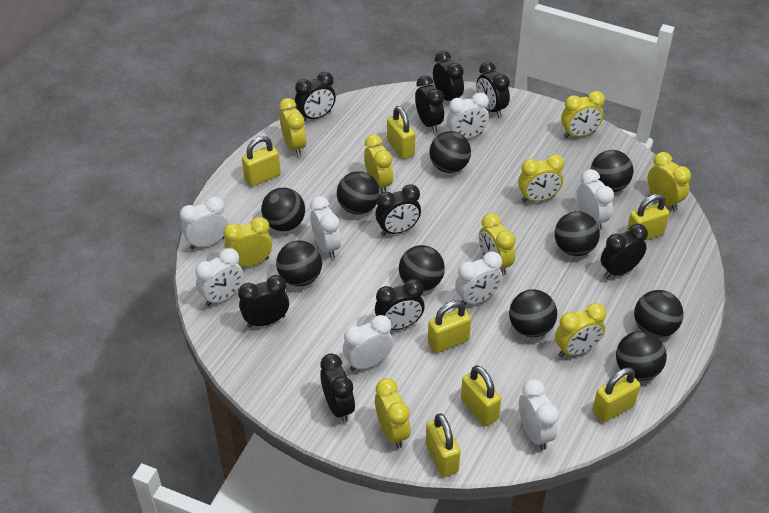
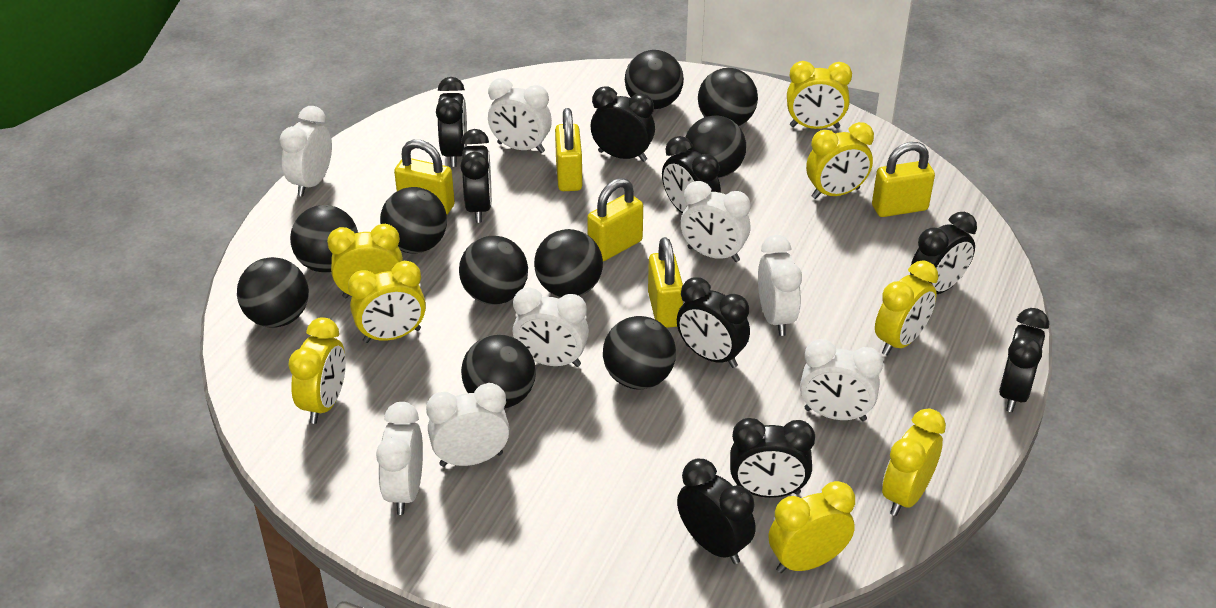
yellow clock: [223,217,272,266] [279,98,307,156] [364,134,393,192] [375,378,411,449] [479,213,516,276] [518,154,564,202] [555,303,606,357] [561,91,605,138] [648,152,691,211] = 9 -> [289,318,346,424] [327,224,403,298] [348,261,426,343] [769,481,855,573] [787,61,852,129] [806,122,874,199] [875,260,939,356] [882,408,946,516] = 8
yellow padlock: [242,136,281,187] [387,106,415,159] [426,413,461,477] [428,300,471,353] [461,365,501,426] [592,367,640,423] [626,194,669,241] = 7 -> [394,140,455,215] [555,108,582,191] [587,178,643,261] [648,237,683,328] [872,142,935,217] = 5

